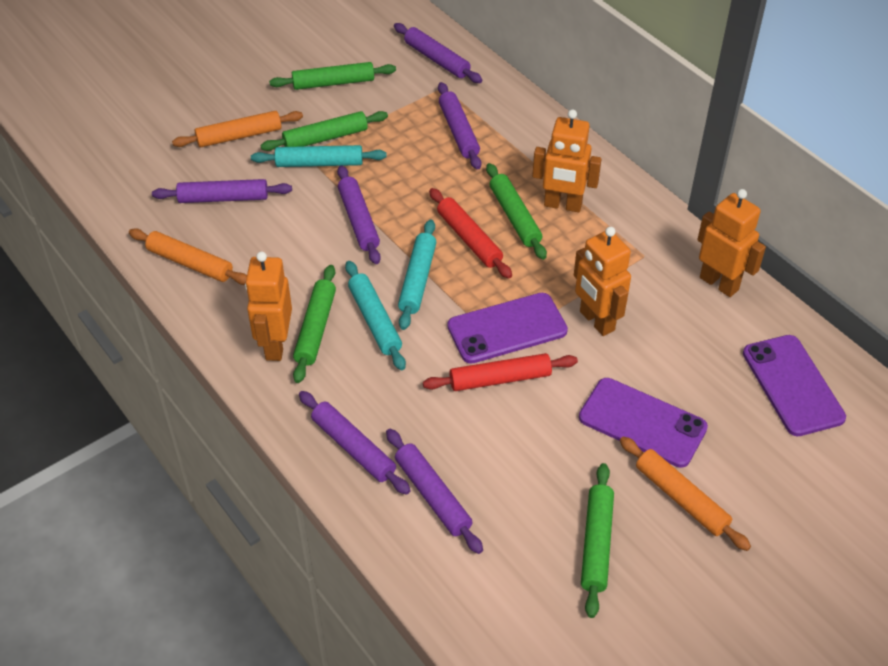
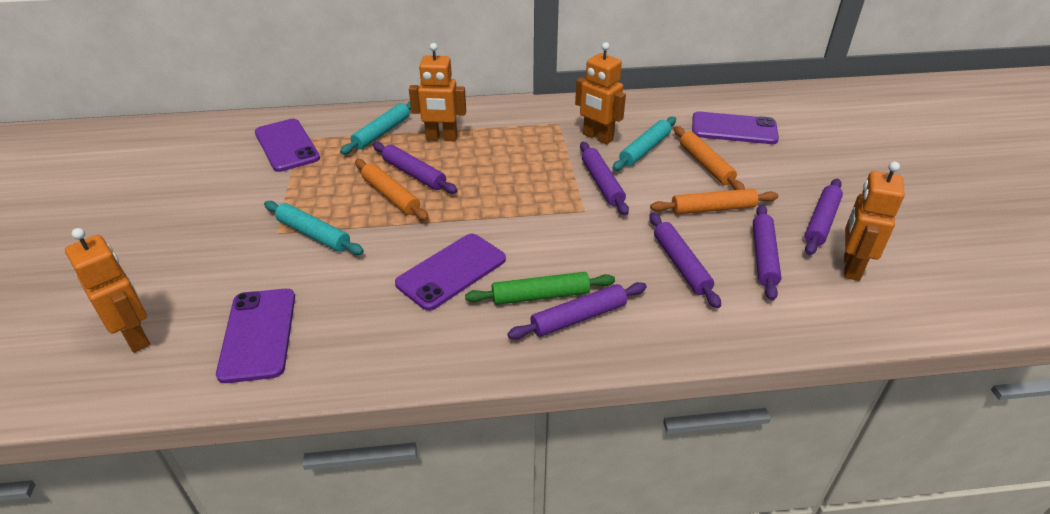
green rolling pin: [260,111,388,151] [269,62,396,90] [293,265,336,383] [486,163,547,260] [581,463,614,618] = 5 -> [465,272,615,305] = 1
purple phone: [447,293,568,364] [579,378,708,468] [743,335,846,436] = 3 -> [216,289,295,383] [255,119,320,172] [395,234,506,311] [692,112,779,144] = 4
red rolling pin: [423,353,578,391] [429,188,512,278] = 2 -> none = 0

